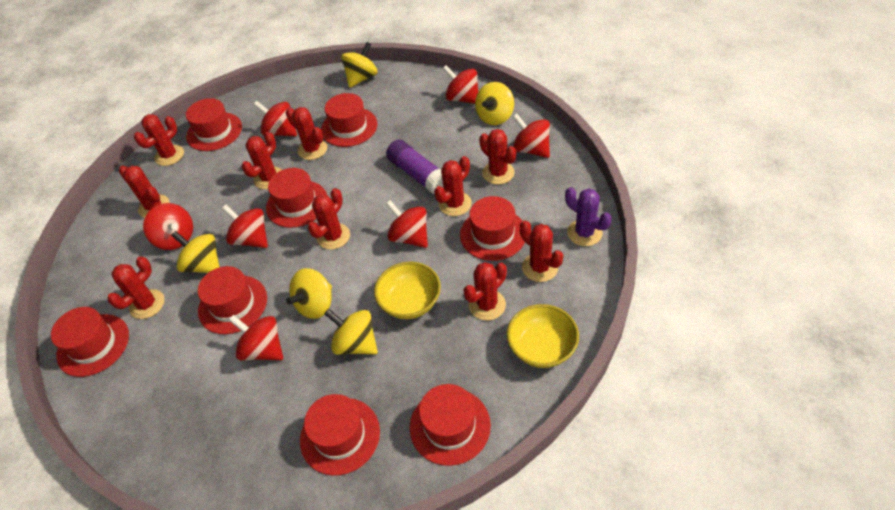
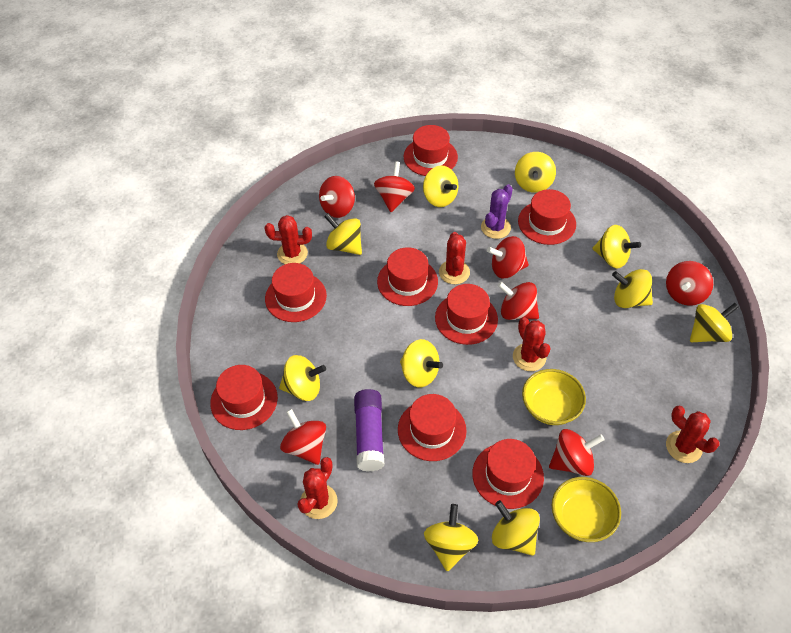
red cactus: [108,256,165,319] [119,165,170,218] [134,114,184,166] [242,132,282,189] [286,107,327,160] [308,188,350,250] [434,156,472,216] [463,262,507,321] [479,129,516,185] [520,220,563,282] = 10 -> [265,215,312,264] [297,457,338,519] [439,232,470,284] [513,317,551,371] [666,406,720,463] = 5
yellow spinning top: [171,231,219,273] [286,268,332,319] [324,309,378,355] [341,42,378,88] [475,82,514,125] = 5 -> [279,355,326,401] [324,213,362,255] [400,339,443,387] [423,166,458,207] [424,504,479,572] [492,500,540,556] [515,152,556,193] [593,225,641,268] [612,269,653,308] [690,303,739,342] = 10

